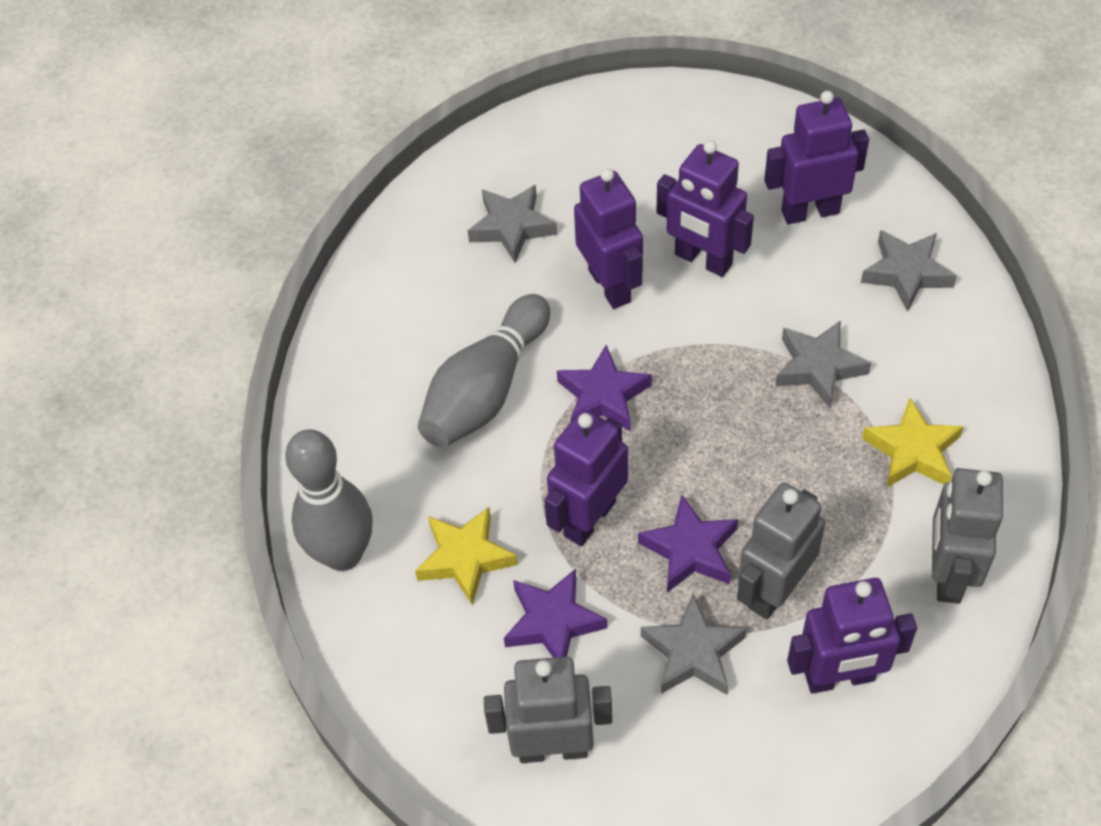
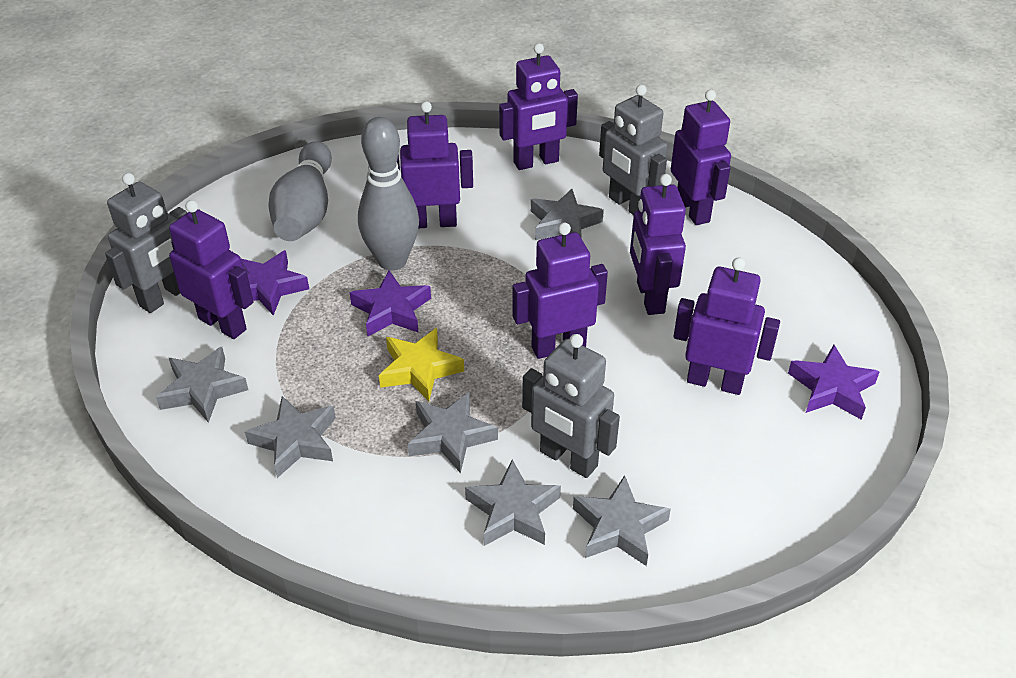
grey star: [468,185,557,263] [641,594,747,695] [775,320,871,409] [861,230,957,312] = 4 -> [156,347,248,423] [245,396,336,478] [408,392,498,473] [465,460,561,546] [531,189,604,240] [573,475,671,566] = 6
purple robot: [544,409,628,546] [574,168,643,309] [657,140,754,277] [764,91,869,224] [787,578,917,694] = 5 -> [169,200,253,339] [397,101,473,228] [499,43,578,170] [512,222,608,359] [630,174,686,315] [671,90,731,225] [674,257,780,395] = 7
yellow star: [415,507,518,605] [862,398,964,487] = 2 -> [379,328,464,402] = 1

